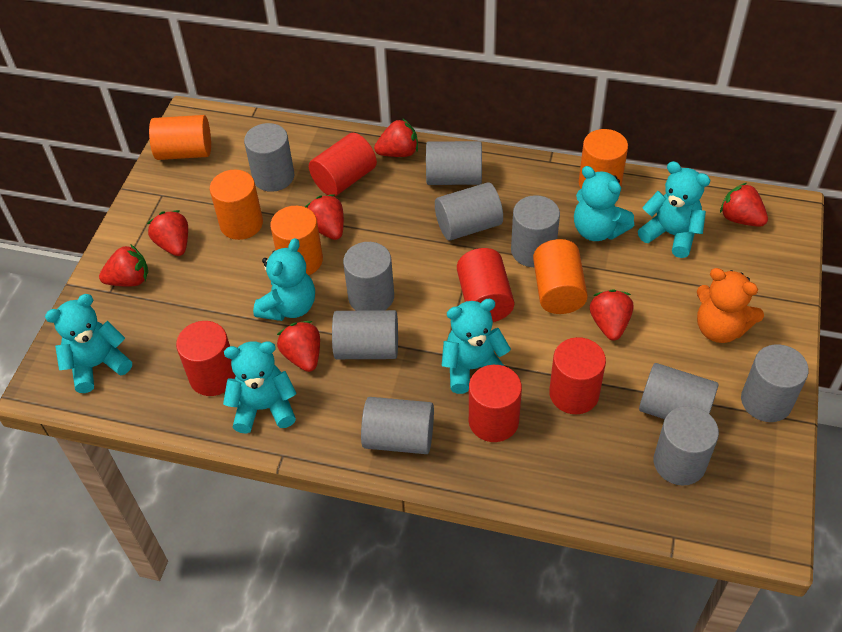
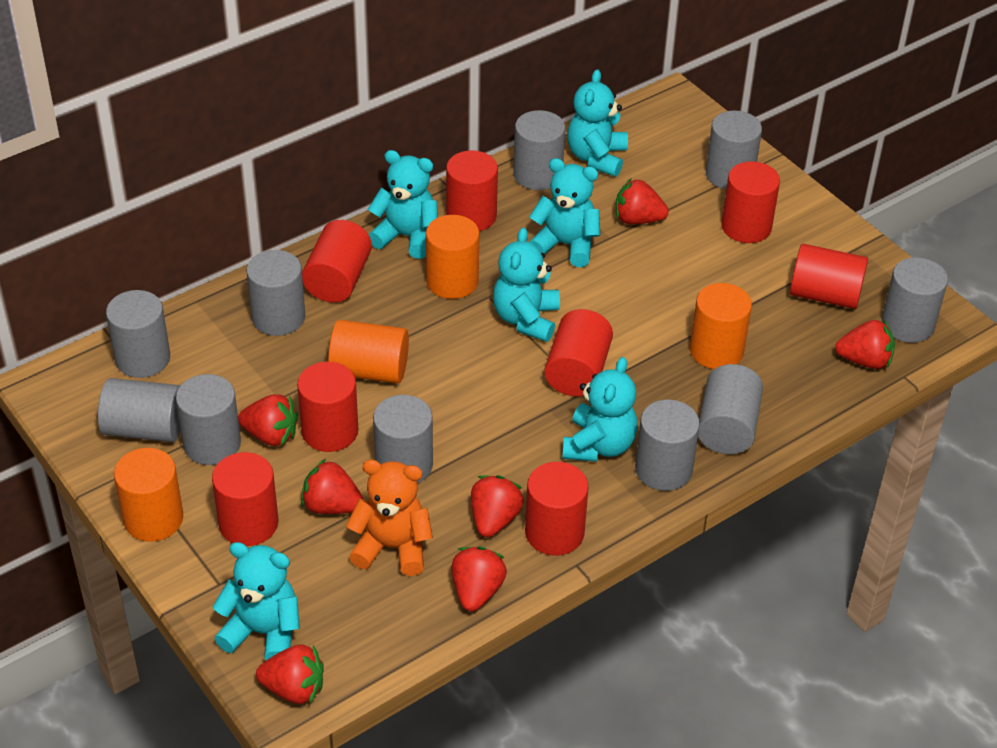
orange cylinder: [149,115,211,160] [210,170,263,240] [270,206,323,275] [533,239,588,314] [579,129,628,189] = 5 -> [114,448,183,542] [328,320,409,383] [426,215,479,299] [690,283,752,369] = 4
red cylinder: [176,321,236,396] [309,133,377,197] [457,248,515,322] [469,365,522,442] [549,337,606,414] = 5 -> [212,452,279,546] [297,362,358,452] [302,220,372,303] [446,150,498,231] [525,462,589,556] [544,309,613,397] [721,161,780,243] [790,244,868,309] = 8

